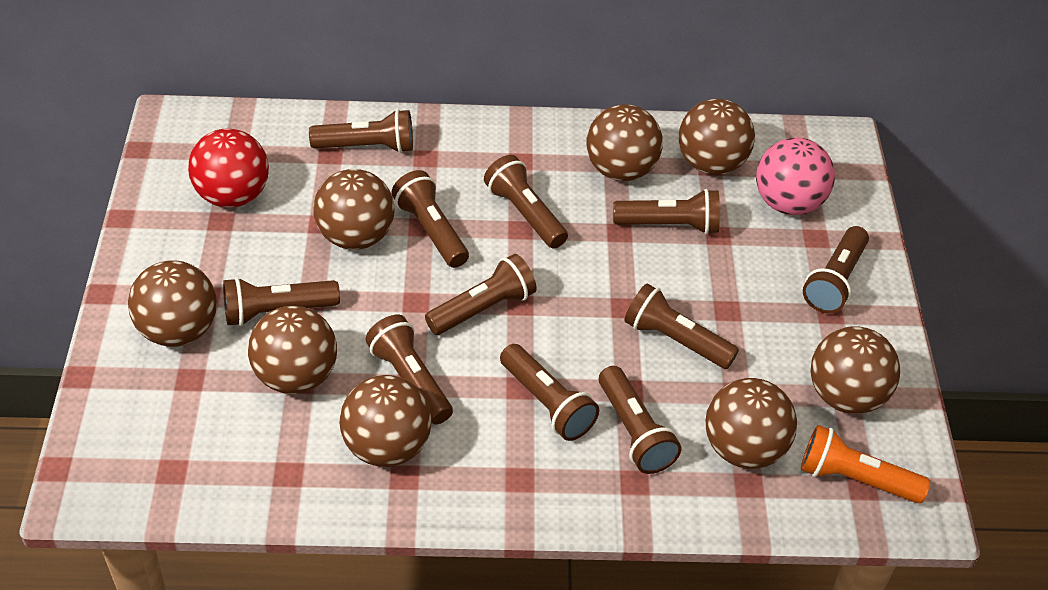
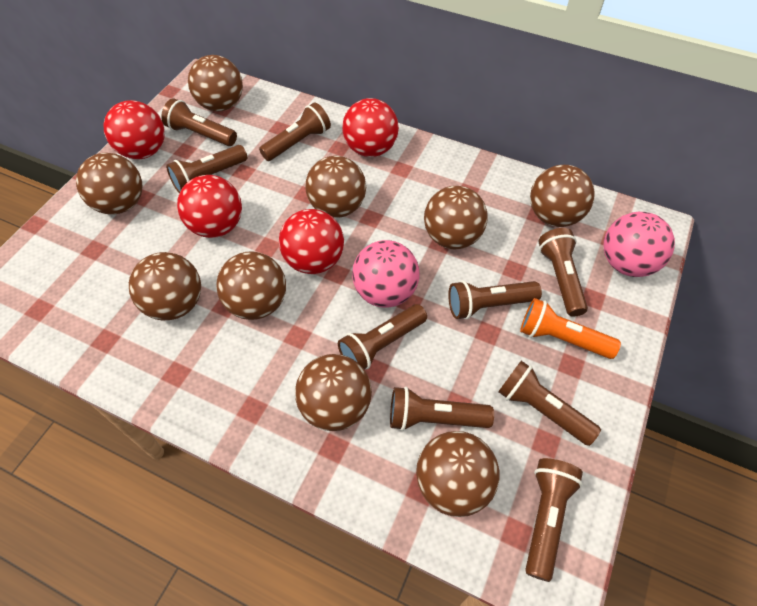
brown ball: [128,260,217,347] [248,306,337,394] [313,169,395,250] [339,375,432,467] [587,104,663,181] [679,99,755,175] [705,378,797,469] [810,326,900,414] = 8 -> [76,153,142,215] [129,252,201,321] [188,55,243,112] [216,251,286,320] [295,354,372,431] [305,156,366,218] [416,431,499,517] [424,186,488,249] [530,165,595,227] = 9
brown flashlight: [223,277,340,326] [309,109,413,153] [365,315,453,425] [391,170,469,268] [425,254,537,335] [484,155,568,248] [500,344,599,441] [599,366,681,474] [613,189,720,234] [624,283,739,369] [803,226,869,313] = 11 -> [161,98,237,146] [166,145,247,193] [259,102,331,161] [338,304,427,369] [390,387,494,431] [448,280,542,319] [498,361,601,446] [525,458,583,582] [538,228,588,317] = 9
pink ball: [756,137,835,215] = 1 -> [352,240,419,308] [604,212,675,277] = 2
red ball: [188,128,269,208] = 1 -> [104,100,165,159] [177,175,242,238] [279,209,344,274] [342,98,399,157] = 4

